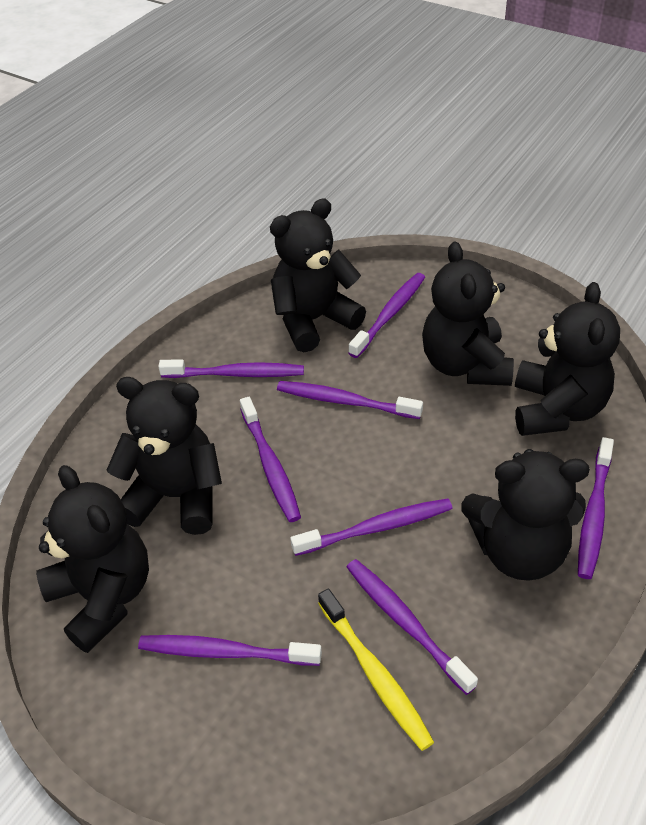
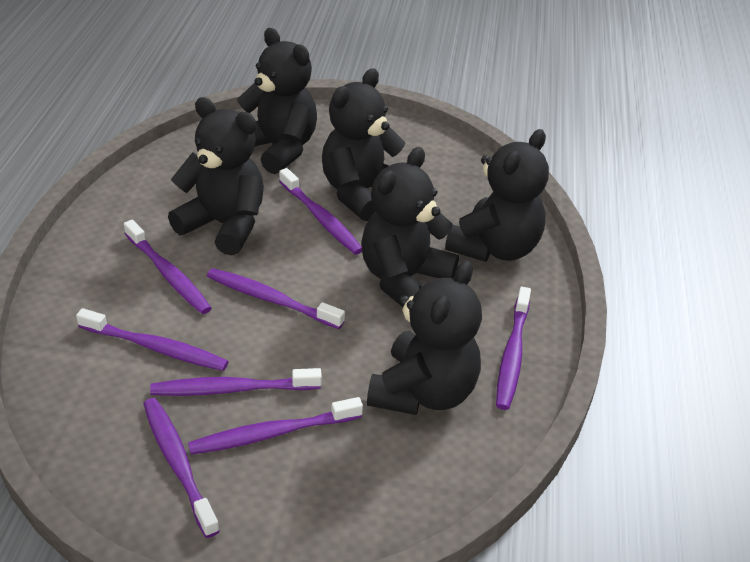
yellow toothbrush: [318,589,434,751] = 1 -> none = 0

